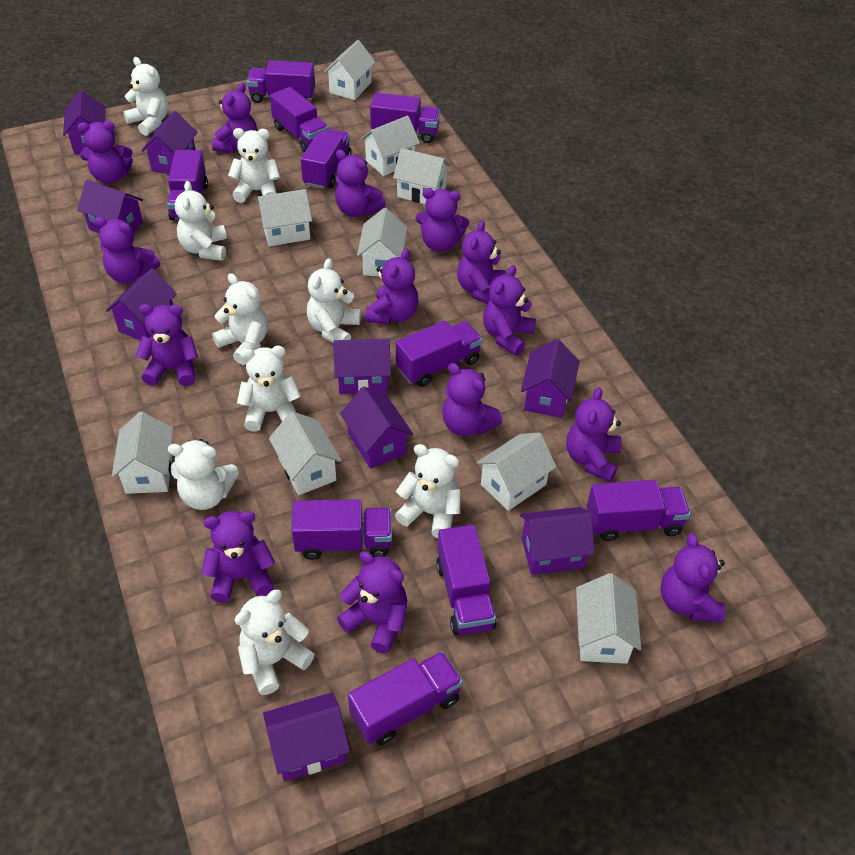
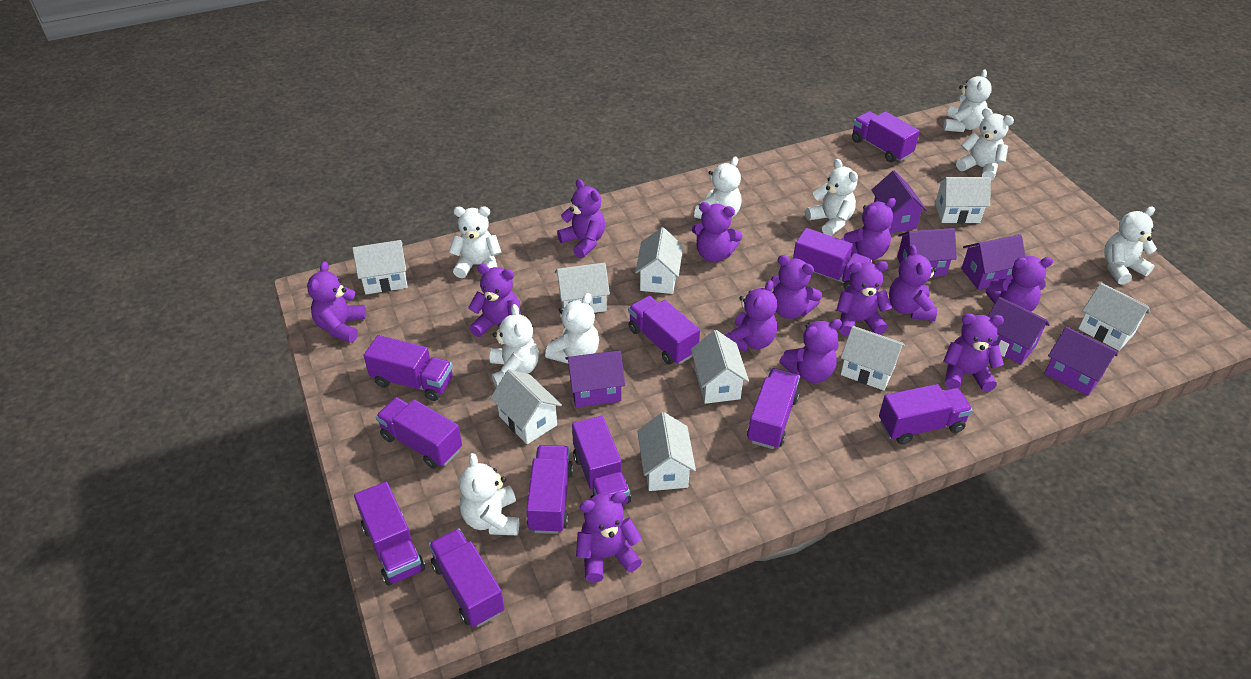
purple house: [63,91,106,154] [77,180,143,233] [106,268,177,341] [141,111,197,174] [263,692,350,781] [333,339,391,394] [340,387,413,469] [520,507,595,575] [521,339,580,418] = 9 -> [566,351,625,408] [872,171,927,233] [897,228,957,277] [961,234,1025,290] [988,297,1050,365] [1044,326,1118,396] = 6
purple teddy bear: [78,121,133,184] [94,217,160,284] [136,304,198,386] [202,511,275,603] [212,83,257,153] [335,150,386,217] [337,551,407,654] [365,248,418,325] [416,188,469,252] [442,363,503,436] [457,220,506,304] [483,265,536,356] [566,387,622,482] [660,533,725,622] = 14 -> [307,261,366,343] [468,264,521,337] [557,179,605,258] [576,491,642,583] [692,202,743,262] [725,280,777,351] [771,255,822,319] [780,319,842,383] [836,261,892,336] [841,198,896,260] [889,245,937,321] [944,313,1004,392] [986,256,1053,312] = 13
purple truck: [167,150,208,220] [247,60,315,103] [270,87,329,152] [291,499,392,560] [301,129,352,189] [348,651,463,745] [370,93,440,143] [396,321,482,387] [436,525,497,635] [587,480,690,541] = 10 -> [354,482,425,586] [364,335,453,401] [376,397,462,469] [429,528,505,627] [526,445,573,534] [572,416,631,505] [628,296,700,365] [747,368,800,449] [793,228,872,289] [852,111,920,162] [879,384,973,444] = 11

